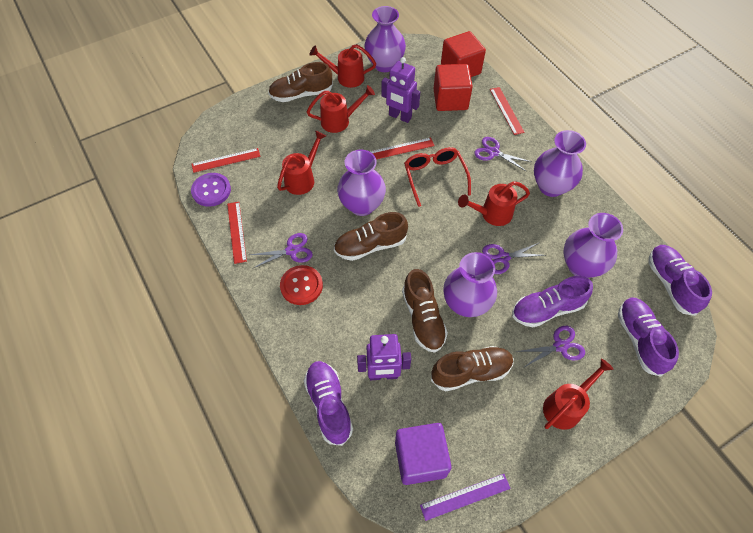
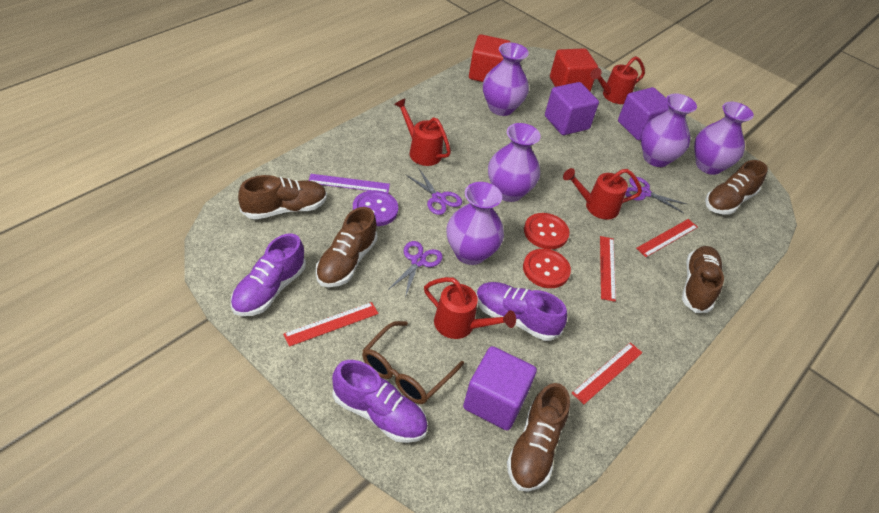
brown glasses: none = 0 -> [362,321,464,404] = 1
brown shoe: [268,62,333,102] [334,212,408,261] [402,269,448,352] [431,346,514,391] = 4 -> [238,175,327,219] [315,207,377,287] [507,383,570,492] [682,246,724,313] [705,160,768,215] = 5
purple cube: [395,423,452,485] = 1 -> [463,346,537,430] [545,82,599,135] [618,87,669,140] = 3
purple robot: [357,334,411,380] [381,57,420,123] = 2 -> none = 0
purple scissors: [250,233,313,268] [474,137,532,171] [482,242,545,274] [516,326,585,368] = 4 -> [388,241,443,298] [406,169,462,215] [625,177,686,213] = 3
purple shoe: [304,361,353,446] [512,276,593,327] [618,298,679,377] [648,245,712,316] = 4 -> [231,234,306,316] [332,360,428,443] [476,282,567,341] = 3
red button: [280,265,323,305] = 1 -> [523,249,571,288] [524,213,569,249] = 2
red glasses: [404,147,471,207] = 1 -> none = 0
red watering can: [277,130,326,195] [307,85,375,133] [309,44,376,88] [458,181,530,226] [543,358,614,430] = 5 -> [394,98,451,166] [424,277,516,339] [563,168,642,219] [590,56,645,104] = 4

